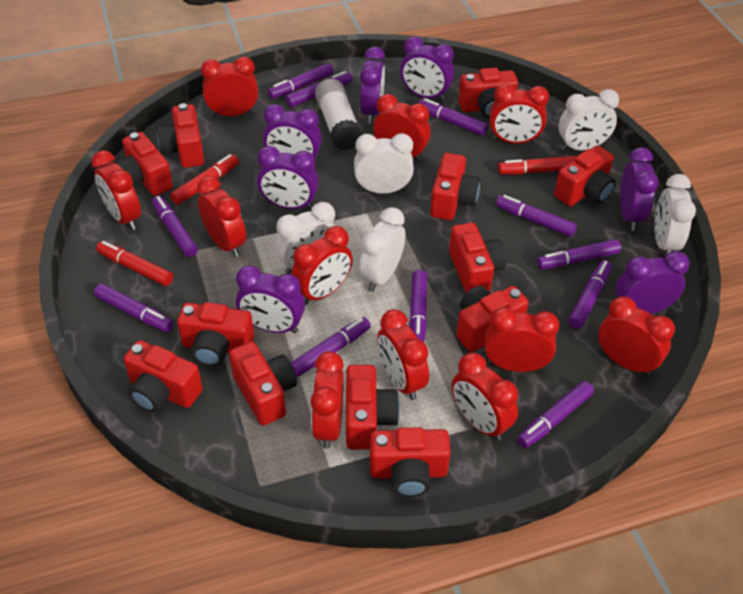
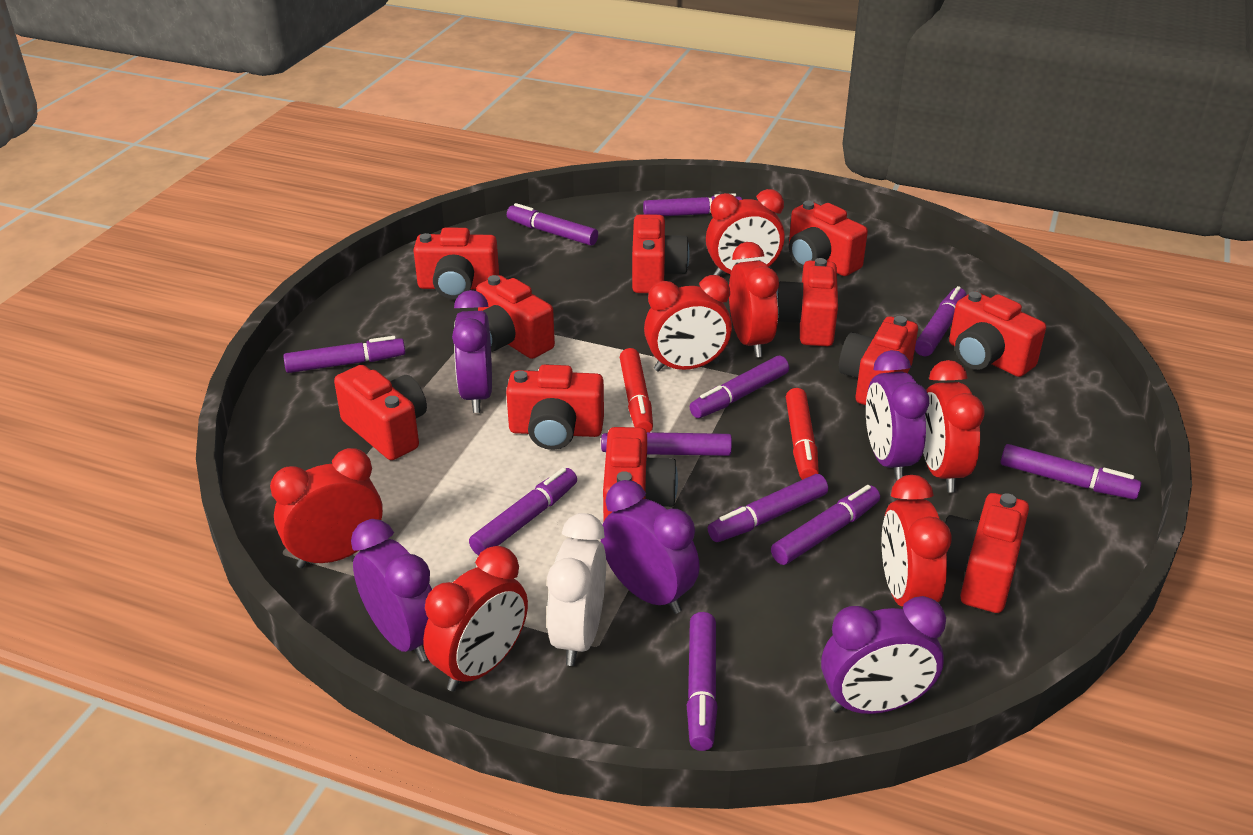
purple clock: [236,265,305,333] [257,146,319,209] [263,104,322,166] [360,46,385,123] [400,36,454,101] [615,251,689,314] [620,147,659,231] = 7 -> [351,519,432,662] [452,290,492,413] [601,480,700,614] [821,596,946,714] [866,350,929,481] = 5
red camera: [115,132,173,196] [123,340,203,412] [157,103,204,168] [177,302,254,366] [229,342,297,425] [346,365,400,450] [370,427,451,497] [430,153,480,220] [449,222,506,293] [456,286,529,352] [458,68,518,119] [554,145,616,206] = 12 -> [334,365,427,460] [413,228,499,299] [476,275,555,359] [506,364,604,450] [603,427,678,521] [632,214,689,293] [777,258,838,346] [789,201,868,276] [839,316,918,405] [945,493,1029,613] [949,291,1046,377] = 11
red clock: [92,150,141,230] [197,176,246,257] [201,56,258,116] [291,226,353,305] [310,351,344,449] [373,94,431,162] [377,309,429,400] [451,353,518,441] [485,307,560,372] [490,84,549,144] [598,296,675,376] = 11 -> [270,448,383,568] [423,546,528,691] [644,275,732,372] [706,189,785,276] [729,242,779,357] [881,475,952,607] [923,360,985,493] = 7
red marker: [96,241,173,286] [170,154,239,205] [498,156,577,174] = 3 -> [620,348,653,432] [786,388,819,480] = 2
white clock: [275,202,335,274] [354,133,414,194] [359,207,405,292] [559,89,619,151] [655,174,696,258] = 5 -> [547,513,606,666] = 1
white glue stick: [315,79,362,151] = 1 -> none = 0

